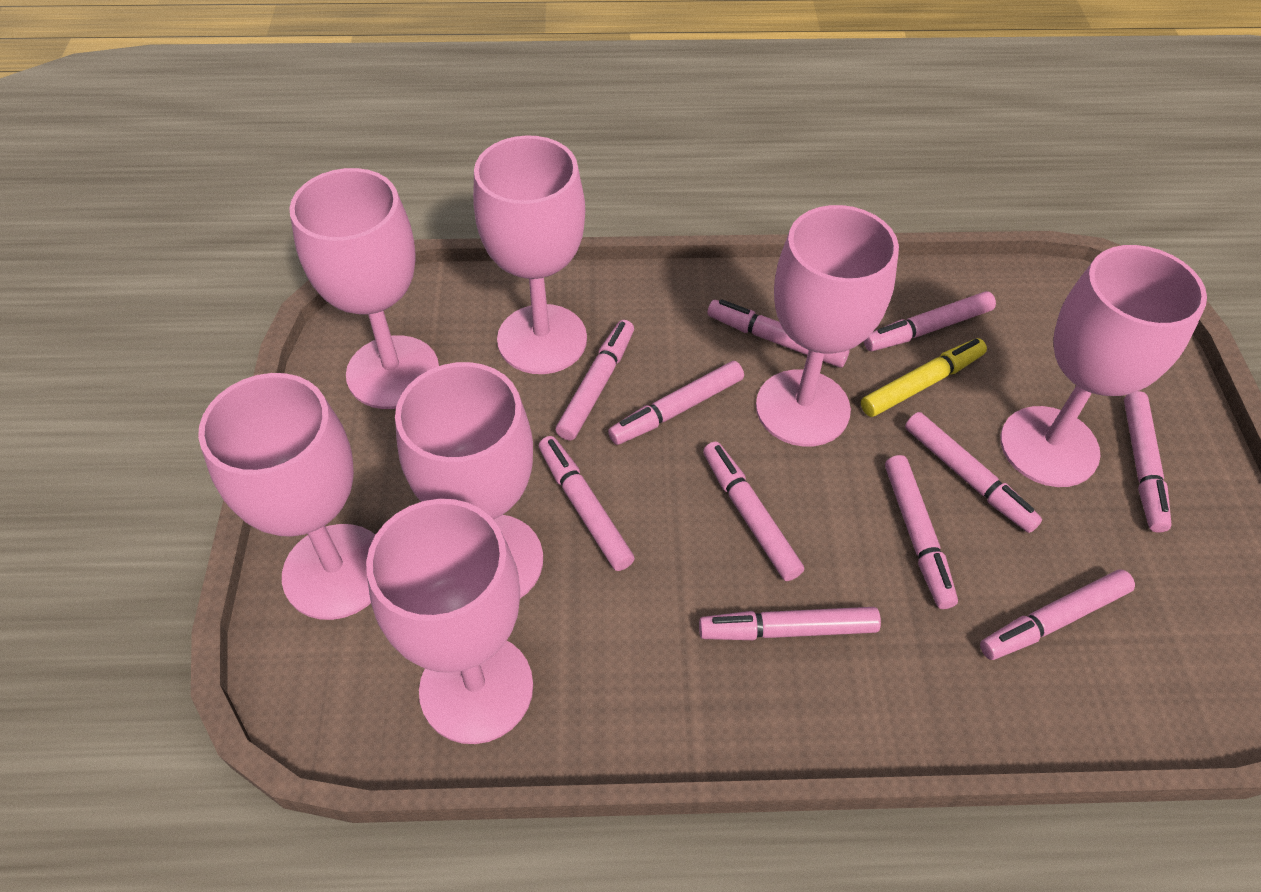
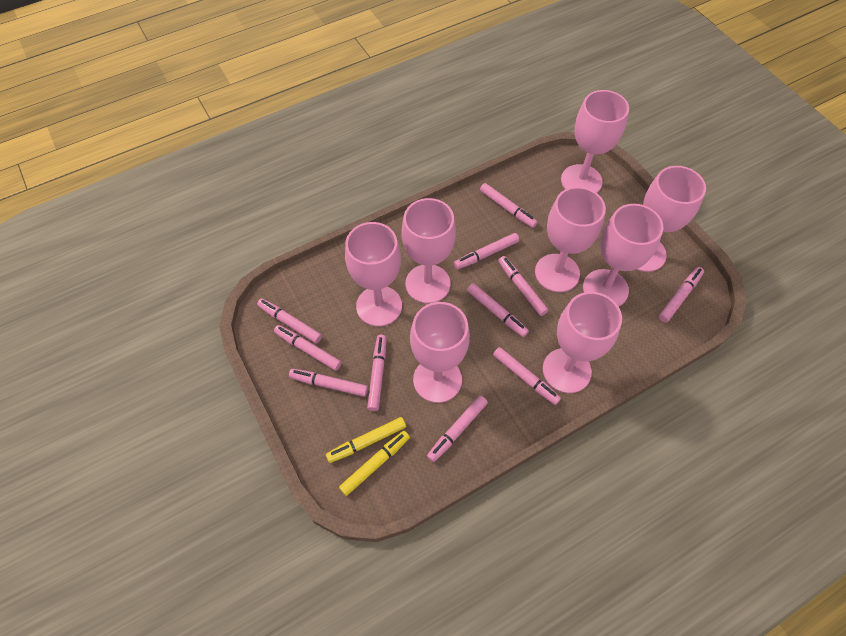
pink goblet: [198,373,375,620] [290,168,439,409] [366,499,533,744] [395,362,543,598] [473,135,587,374] [756,205,899,447] [1000,245,1207,487] = 7 -> [345,222,402,327] [401,198,456,304] [410,302,470,403] [535,187,606,292] [543,292,622,393] [561,90,629,193] [583,204,664,306] [636,166,706,272] = 8
yellow marker: [861,338,987,417] = 1 -> [326,417,406,463] [339,431,410,496] = 2

